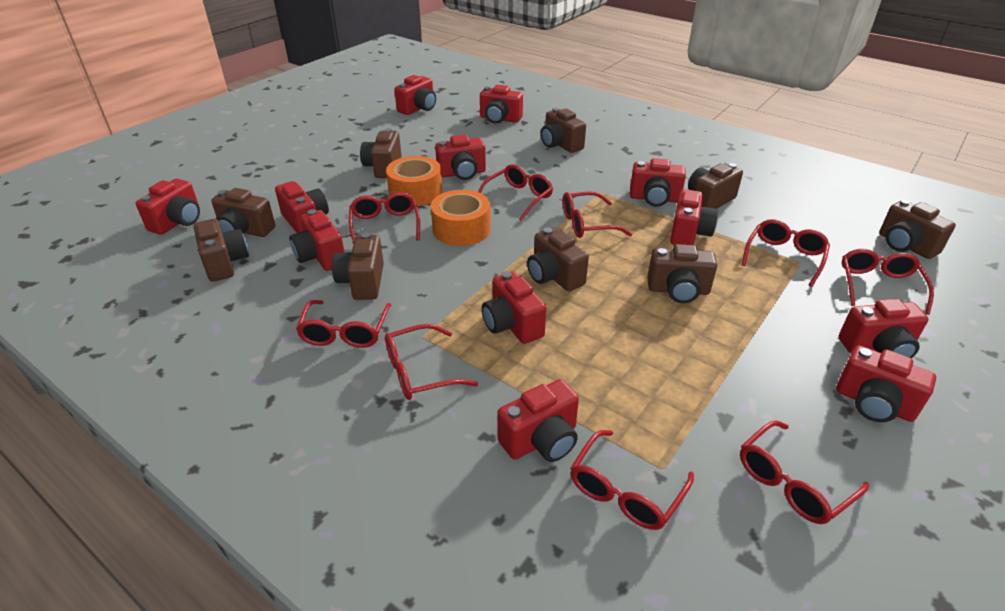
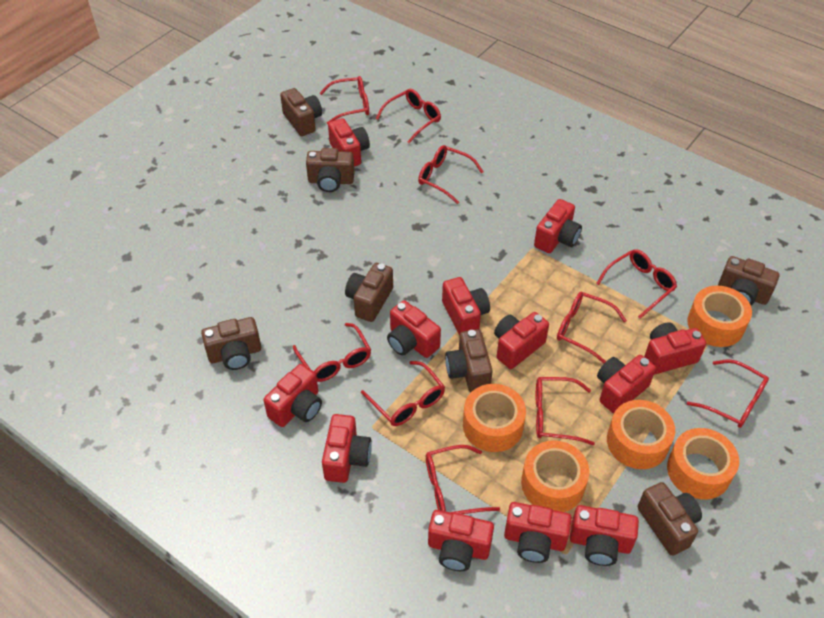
brown camera: [194,219,249,282] [211,188,275,237] [332,233,384,300] [360,128,402,178] [527,228,589,291] [541,108,586,153] [647,244,717,303] [688,163,743,209] [879,199,956,259] = 9 -> [201,317,261,370] [280,88,322,136] [306,148,354,192] [345,263,393,322] [445,329,493,392] [638,482,702,556] [718,256,780,305] = 7
orange tape: [386,156,442,206] [431,190,491,246] = 2 -> [463,384,526,452] [521,440,589,512] [607,400,675,469] [667,428,739,499] [687,285,752,347] = 5
red glasses: [296,300,391,348] [348,192,421,244] [385,324,478,400] [478,164,553,221] [563,191,632,238] [570,430,694,530] [740,420,869,524] [742,219,830,287] [842,249,934,315] = 9 -> [293,323,371,382] [320,76,369,124] [361,361,445,426] [376,89,441,143] [418,145,483,204] [426,445,500,514] [536,377,595,445] [557,292,627,363] [596,249,677,319] [687,359,769,428] = 10

